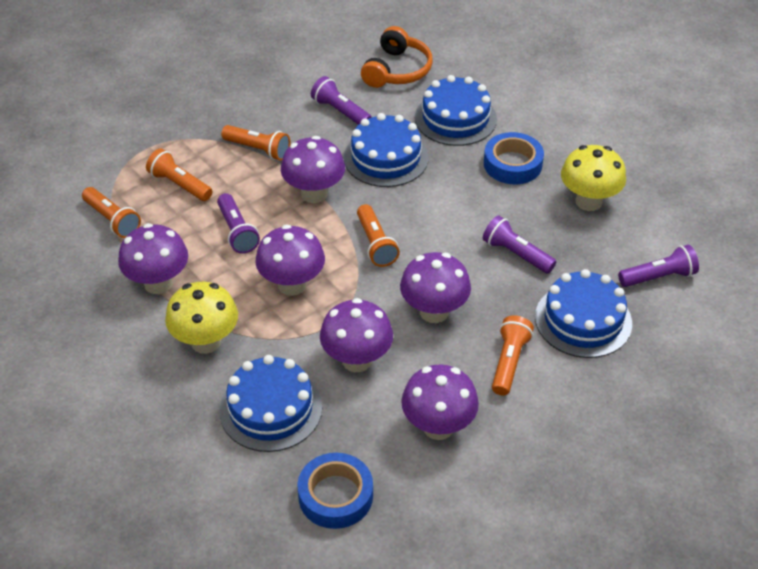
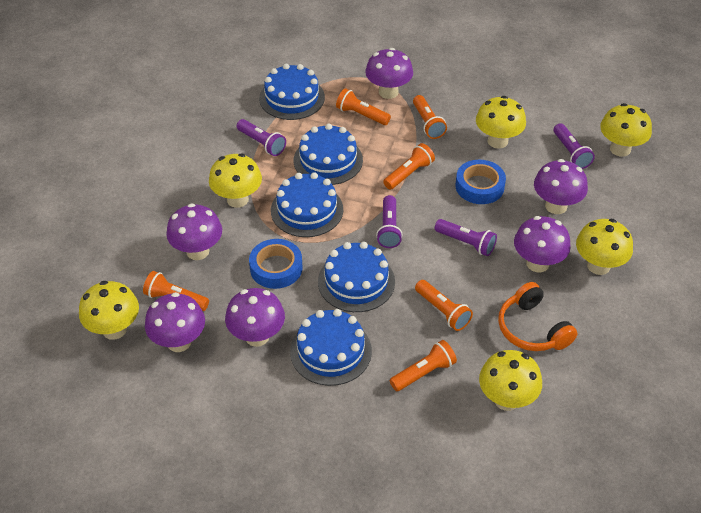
blue cake: [219,355,322,452] [344,113,429,187] [415,75,497,146] [535,269,632,358] = 4 -> [259,64,325,120] [271,172,343,237] [290,309,372,386] [294,124,363,185] [318,242,395,312] = 5
orange flashlight: [82,187,141,238] [146,148,213,201] [221,125,290,161] [357,204,400,267] [492,315,534,396] = 5 -> [143,271,209,311] [336,88,391,125] [383,143,435,190] [390,340,457,391] [413,95,447,139] [415,280,473,331] = 6
yellow mushroom: [165,282,238,354] [561,145,626,211] = 2 -> [79,281,139,340] [209,153,262,208] [476,96,526,149] [479,350,542,411] [576,219,633,275] [600,103,652,157] = 6

